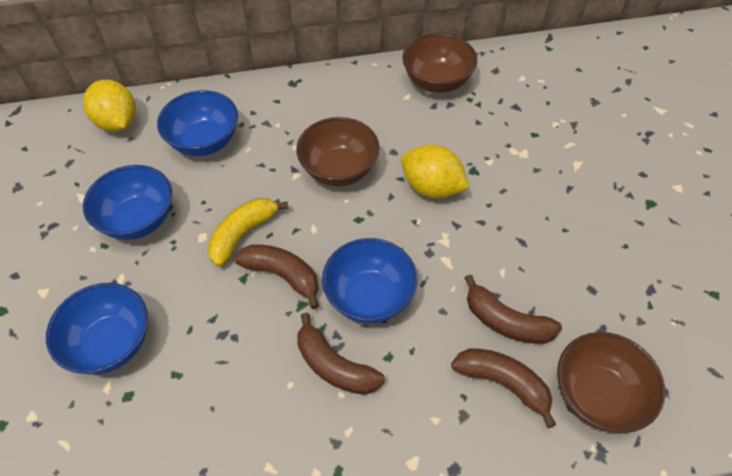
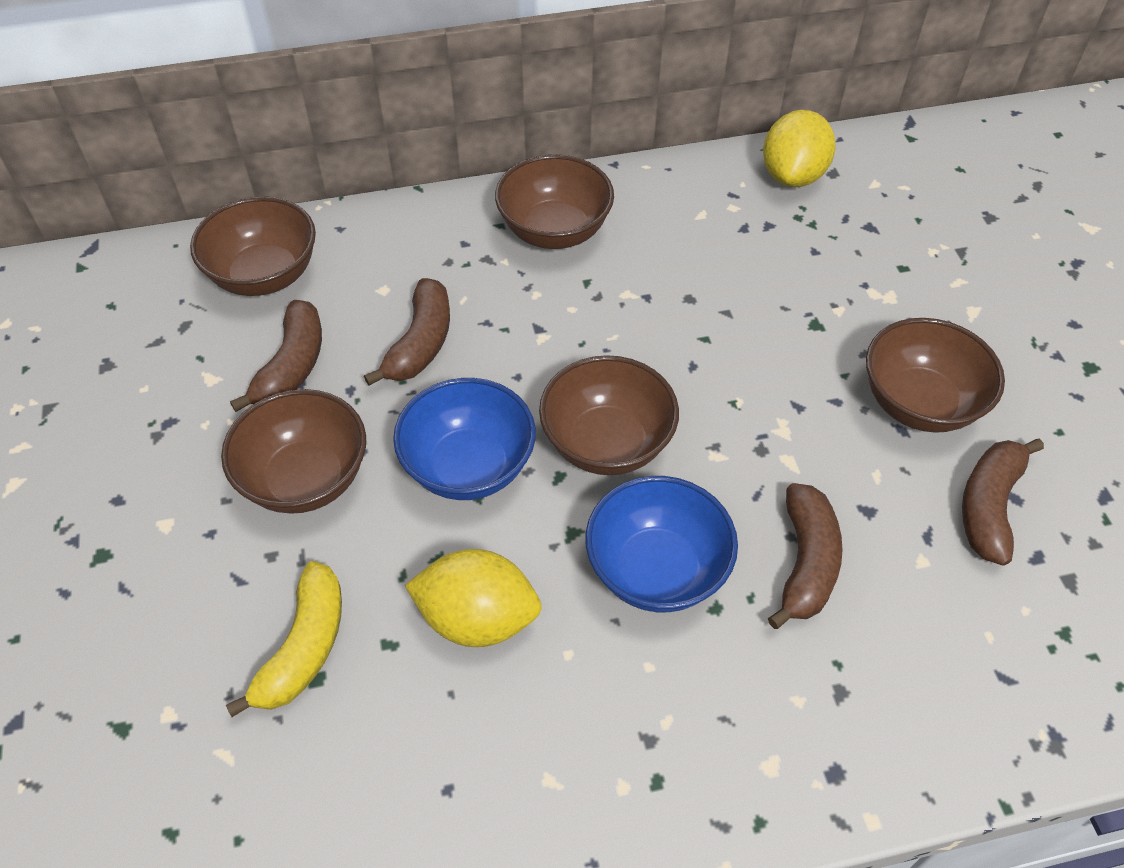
blue bowl: [46,283,148,375] [83,165,172,240] [157,90,238,156] [322,238,418,323] = 4 -> [393,378,536,500] [585,476,738,612] = 2
brown bowl: [296,117,380,186] [402,33,477,93] [557,332,665,433] = 3 -> [190,196,316,296] [221,389,366,514] [495,154,614,249] [539,355,679,475] [866,318,1005,433] = 5

